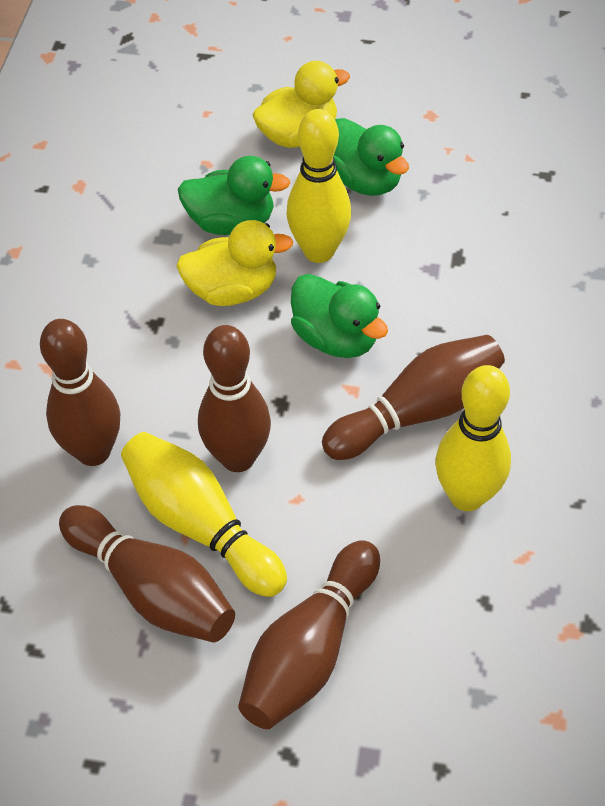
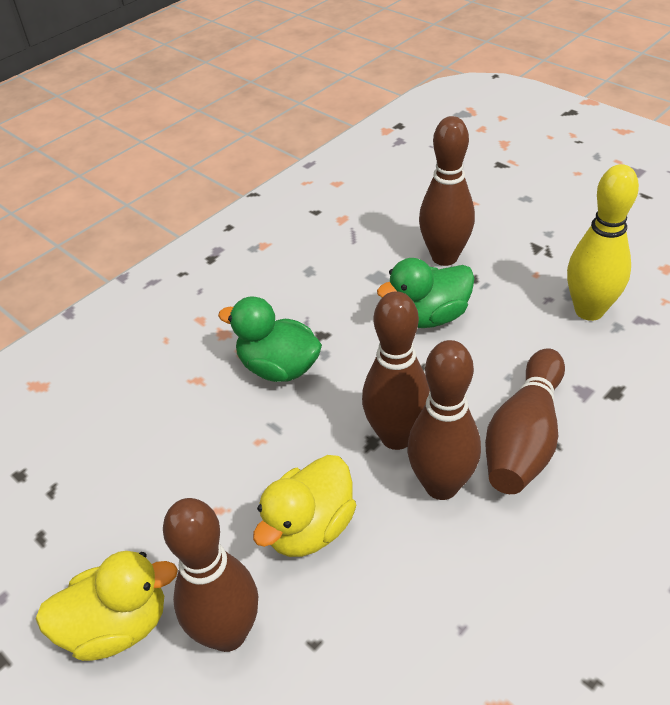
green duck: [178,156,290,235] [291,274,388,358] [334,118,409,196] = 3 -> [218,296,322,382] [377,258,475,328] = 2
yellow bowling pin: [121,432,287,597] [286,109,351,263] [436,365,511,511] = 3 -> [567,164,639,321] = 1

